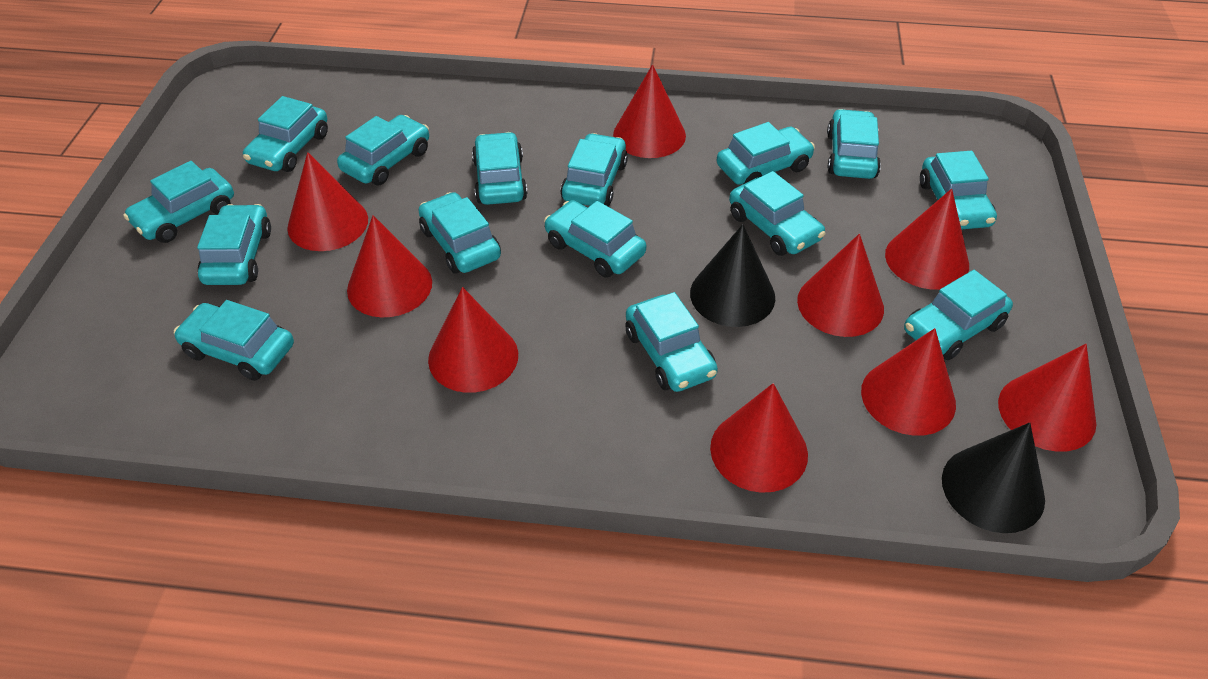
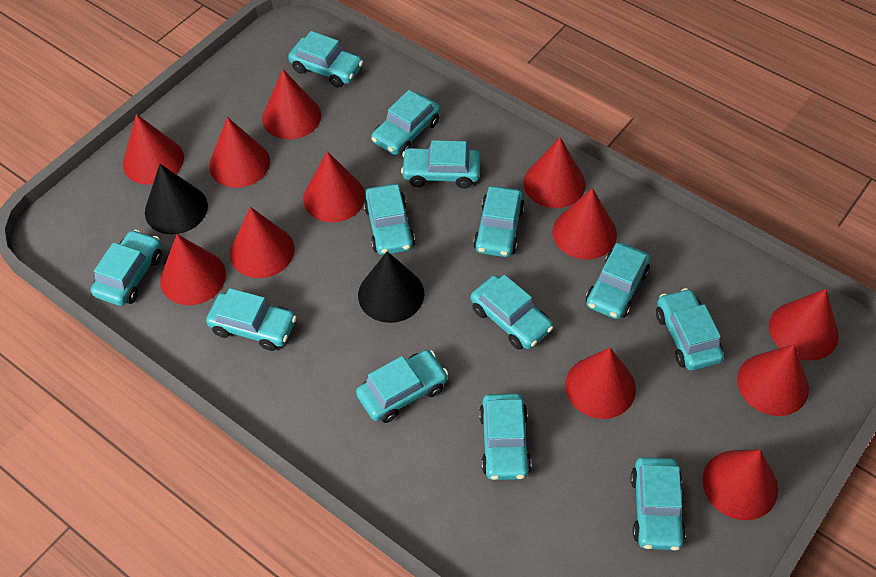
red cone: [287,152,368,251] [347,215,432,318] [428,287,518,393] [613,64,686,158] [710,383,808,493] [797,234,884,337] [861,328,956,436] [885,189,969,290] [998,344,1096,452] = 9 -> [123,114,184,185] [160,234,226,305] [209,117,270,188] [230,207,295,278] [262,69,321,139] [303,151,365,222] [523,137,586,208] [553,188,617,260] [565,348,636,419] [703,449,778,520] [737,344,809,416] [769,289,839,361] = 12
turquoise car: [123,161,234,243] [174,300,294,381] [197,204,271,285] [243,96,328,172] [337,115,429,185] [418,192,501,274] [472,132,528,205] [544,200,646,278] [561,133,628,206] [625,292,718,392] [717,122,815,185] [729,171,825,256] [827,109,881,179] [904,270,1013,360] [920,151,997,230] = 15 -> [91,229,162,306] [206,288,297,351] [288,31,363,88] [356,350,448,423] [363,184,415,255] [371,90,440,155] [401,140,480,189] [471,275,553,350] [473,186,525,257] [479,393,531,480] [586,243,650,319] [630,457,686,551] [656,288,724,371] = 13

